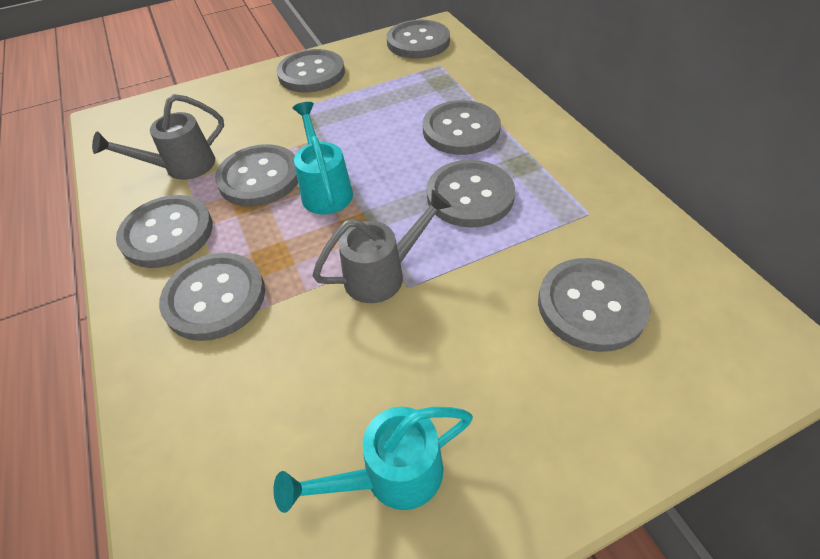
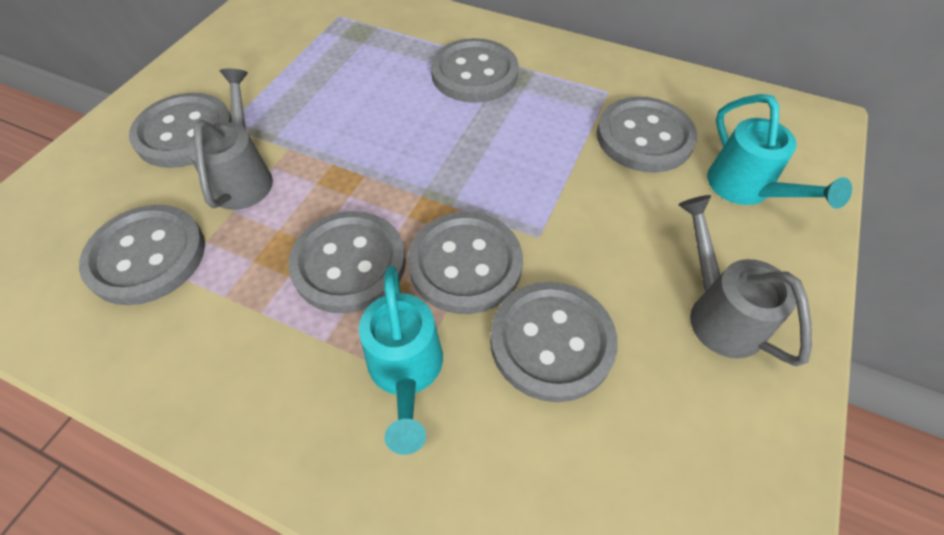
grey button: [116,195,213,268] [159,253,265,341] [215,144,298,207] [276,49,345,92] [387,19,450,59] [423,100,501,155] [427,160,515,228] [538,258,651,352] = 8 -> [79,205,205,305] [129,93,232,168] [288,211,406,313] [408,212,523,314] [431,38,519,103] [490,282,618,402] [597,97,697,173] = 7

